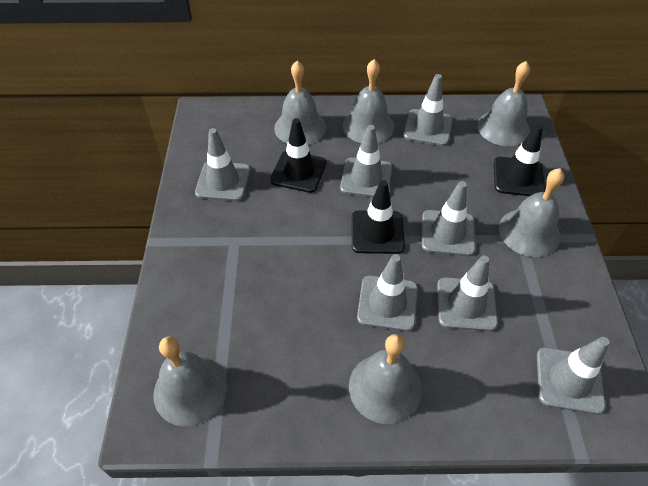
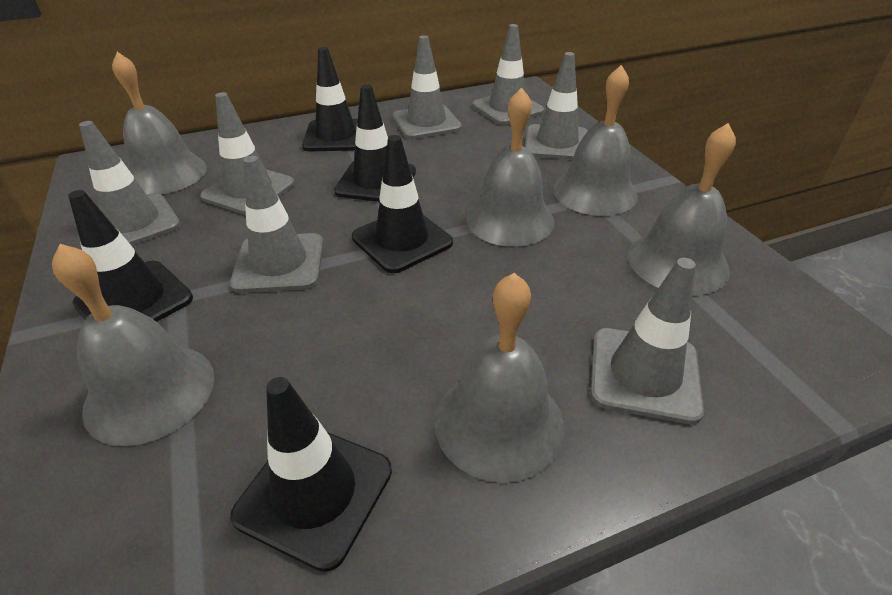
black traffic cone: [270,118,327,193] [351,180,405,254] [494,124,545,196] = 3 -> [68,190,193,322] [230,377,392,572] [302,47,358,151] [334,85,416,202] [352,135,453,273] = 5

